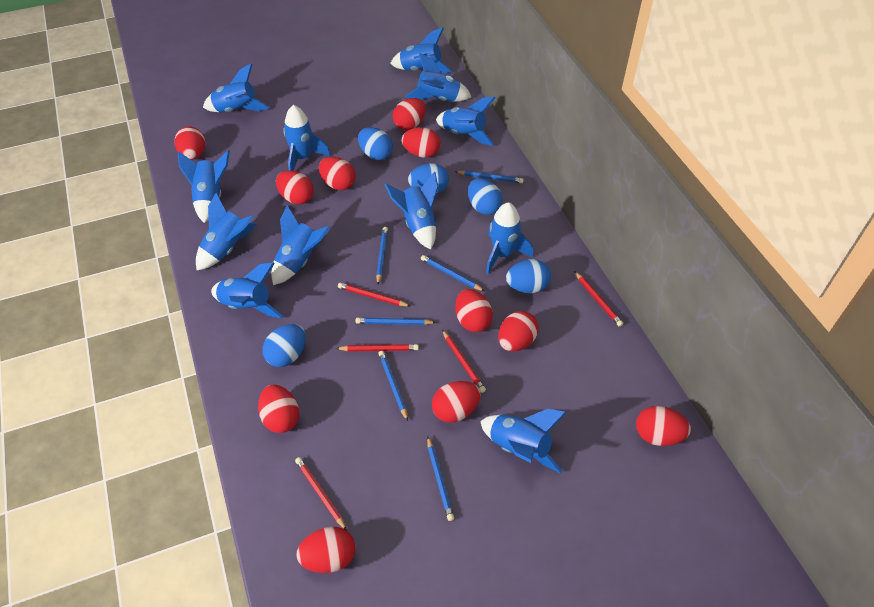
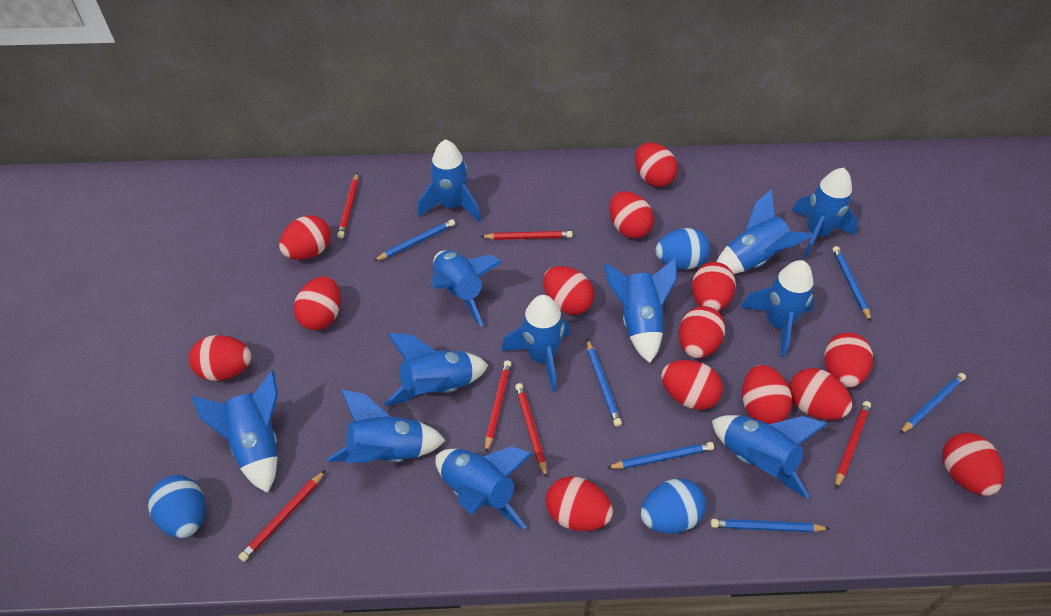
blue egg: [262,324,306,367] [358,127,393,160] [408,163,449,194] [468,178,503,215] [506,259,551,293] = 5 -> [148,475,205,538] [641,479,706,534] [656,228,710,270] = 3
red egg: [175,126,205,160] [258,385,299,433] [276,171,314,204] [296,527,355,573] [319,157,355,190] [393,98,426,130] [402,127,441,158] [432,381,480,423] [455,289,493,332] [498,311,539,352] [636,406,691,446] = 11 -> [189,335,251,381] [279,215,331,260] [294,276,341,330] [543,266,594,315] [546,476,613,531] [610,191,654,238] [635,142,678,187] [661,360,723,410] [679,306,725,358] [692,262,736,311] [742,365,792,424] [789,368,852,420] [824,332,873,387] [943,433,1004,496] = 14
red pencil: [295,457,347,531] [336,344,419,352] [338,283,410,307] [442,330,486,393] [574,271,623,327] = 5 -> [238,470,326,562] [337,173,358,238] [480,231,572,240] [485,360,511,453] [515,383,547,479] [835,401,871,489] = 6

